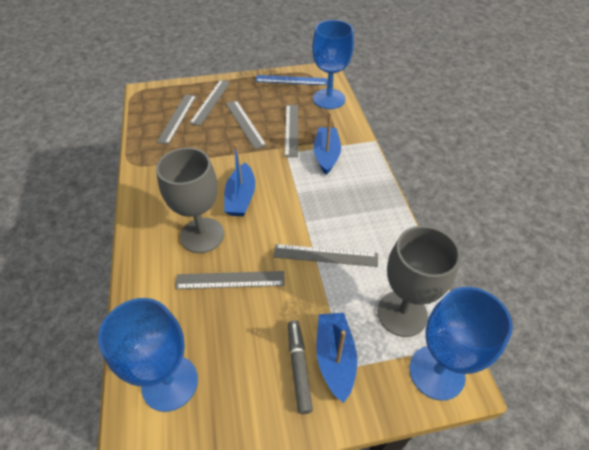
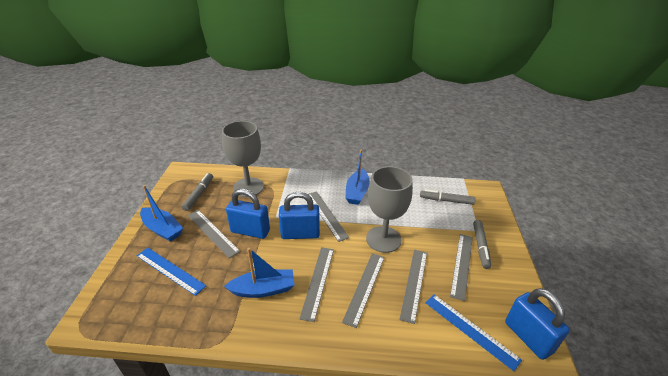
blue goblet: [98,298,198,412] [312,20,354,109] [409,287,513,400] = 3 -> none = 0
blue padlock: none = 0 -> [226,189,270,239] [279,192,320,239] [505,288,570,360] = 3
blue ruler: [255,75,328,85] = 1 -> [137,248,206,296] [425,294,522,371] = 2
grey marker: [288,320,313,414] = 1 -> [181,173,213,211] [420,189,476,205] [473,220,491,269] = 3

